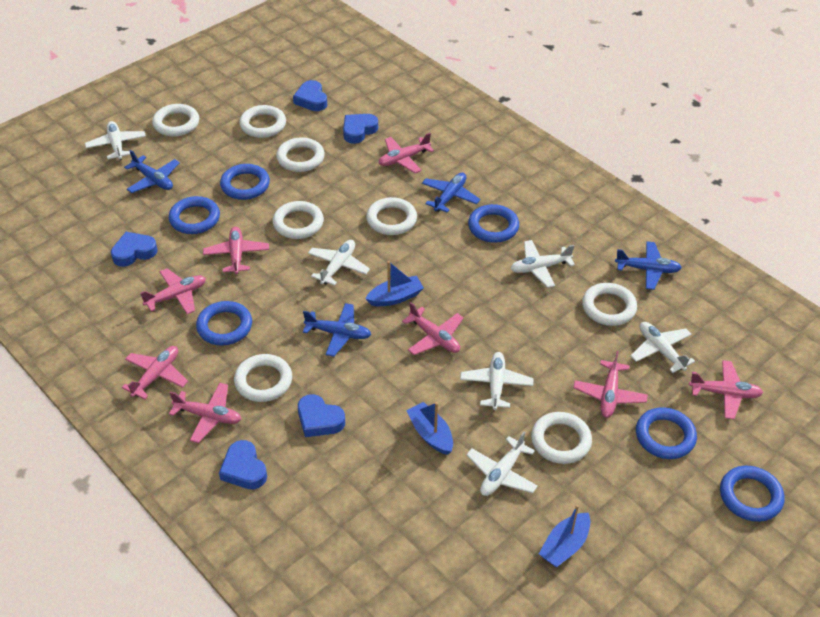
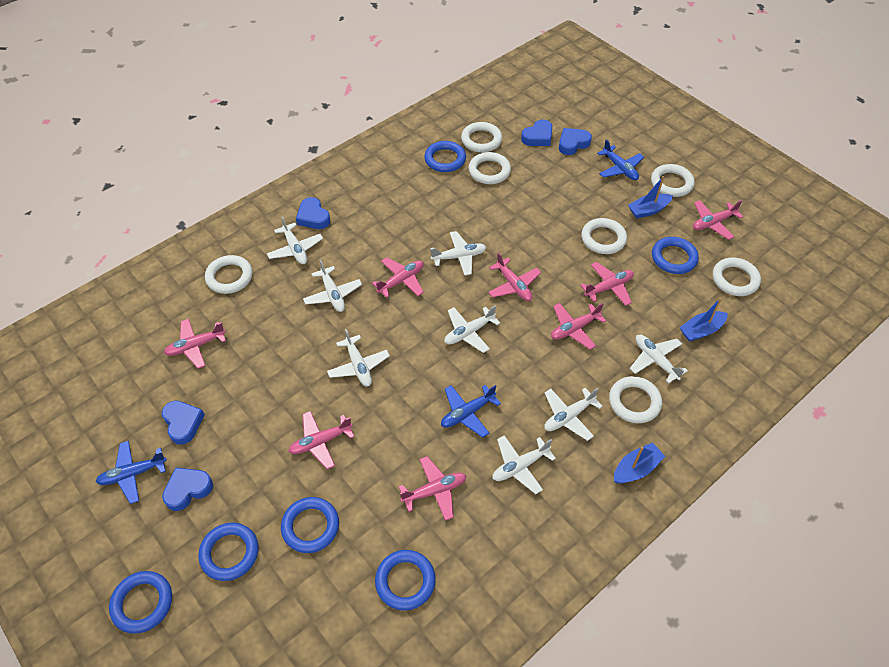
blue plane: [124,150,180,193] [303,303,371,357] [422,173,480,213] [615,241,682,290] = 4 -> [96,441,167,504] [441,385,501,438] [597,139,644,180] = 3
white plane: [85,121,146,160] [308,240,370,286] [460,352,533,410] [466,432,538,496] [510,240,575,288] [630,322,695,373] = 6 -> [267,216,323,264] [303,260,362,312] [327,329,390,387] [430,231,486,275] [445,305,500,353] [492,435,556,494] [544,388,603,441] [630,335,688,383] = 8
white ring: [152,104,199,137] [234,354,292,402] [239,105,286,138] [273,201,324,239] [276,137,325,172] [366,197,417,235] [531,412,592,464] [582,283,637,326] = 8 -> [205,255,252,294] [461,122,502,152] [469,152,511,184] [581,218,627,254] [609,376,662,423] [651,164,695,197] [713,257,761,296] = 7

